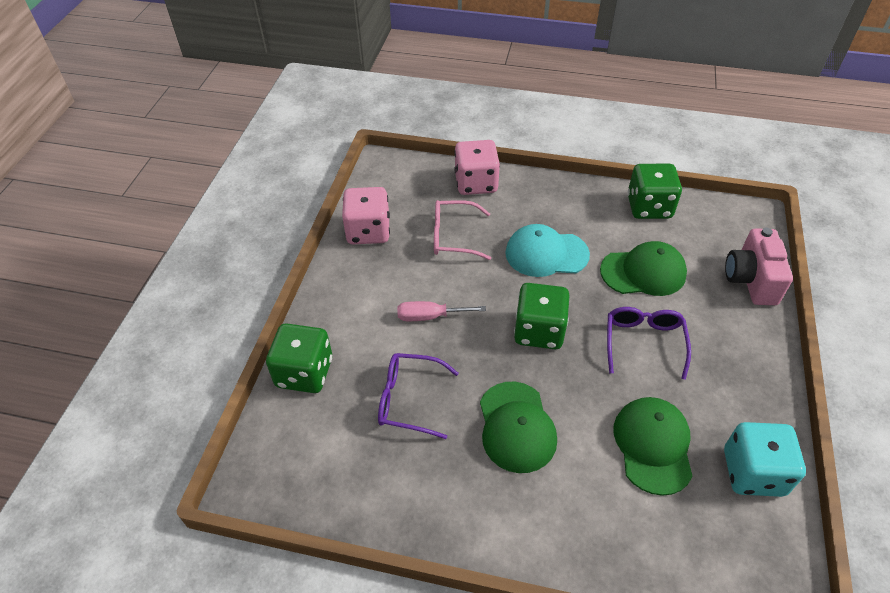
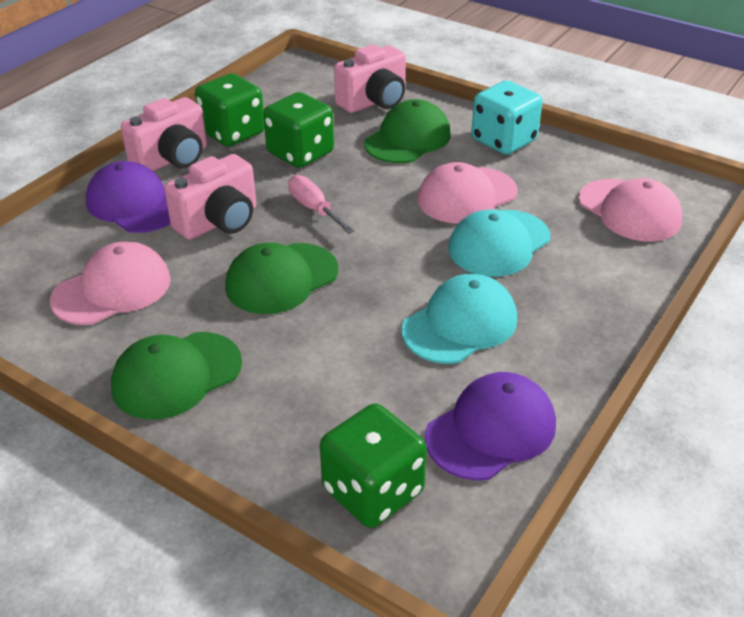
pink camera: [725,228,793,305] = 1 -> [121,97,207,171] [164,154,256,240] [334,44,406,113] = 3
pink cap: none = 0 -> [50,241,171,325] [417,162,518,223] [579,178,682,241] = 3
pink dice: [342,187,390,244] [454,140,500,195] = 2 -> none = 0
pink glasses: [434,200,491,260] = 1 -> none = 0
purple cap: none = 0 -> [86,161,170,233] [425,372,556,481] = 2
purple glasses: [378,353,459,439] [607,307,691,380] = 2 -> none = 0
turquoise cap: [505,224,590,277] = 1 -> [402,274,517,364] [448,209,550,277] = 2

